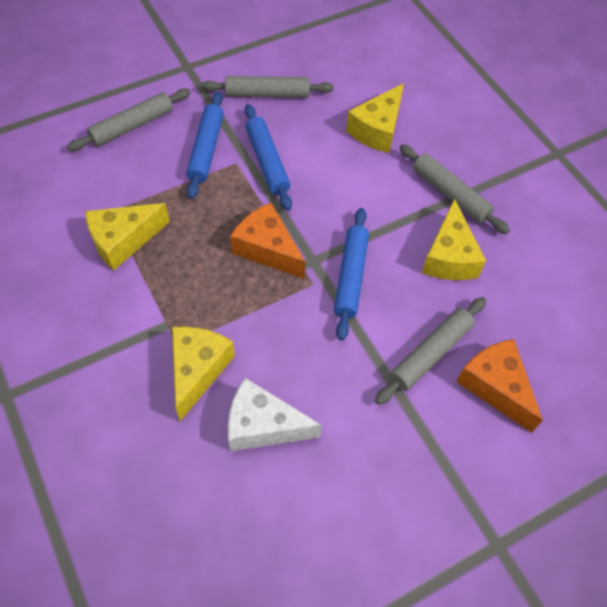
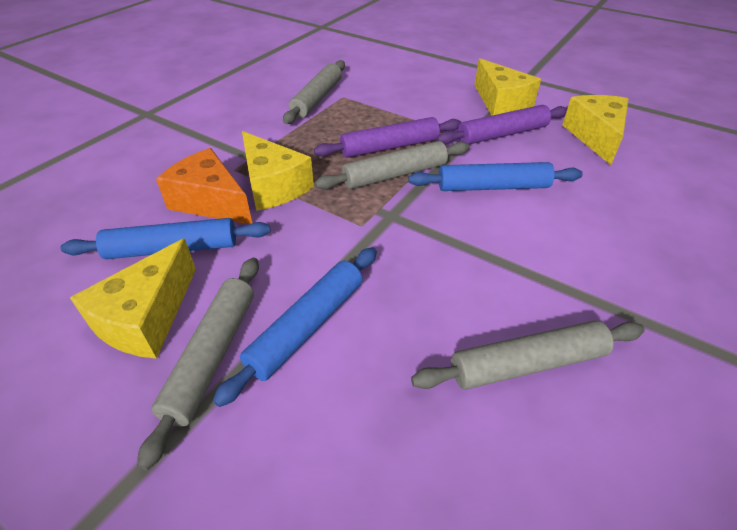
orange cheese: [230,203,305,279] [456,339,543,433] = 2 -> [156,148,252,224] = 1
purple rolling pin: none = 0 -> [314,117,462,158] [436,105,568,144] = 2
white cheese: [228,378,322,451] = 1 -> none = 0

